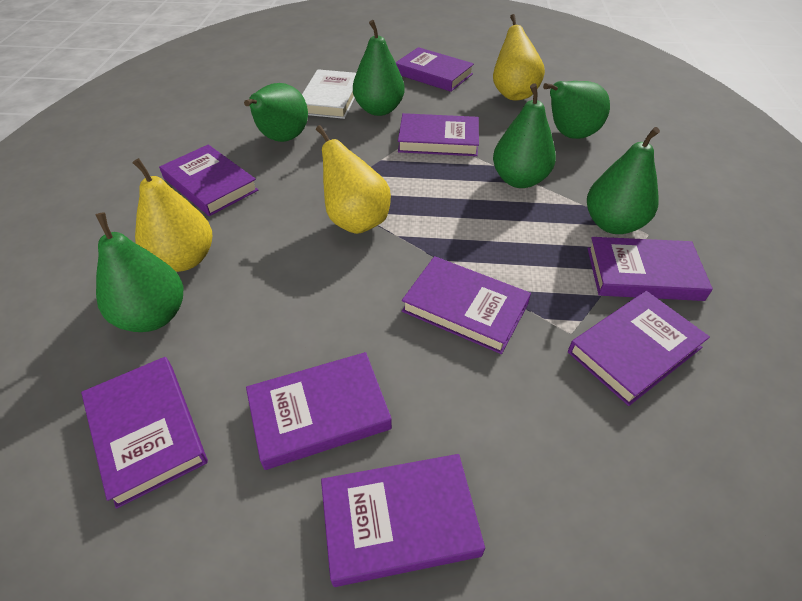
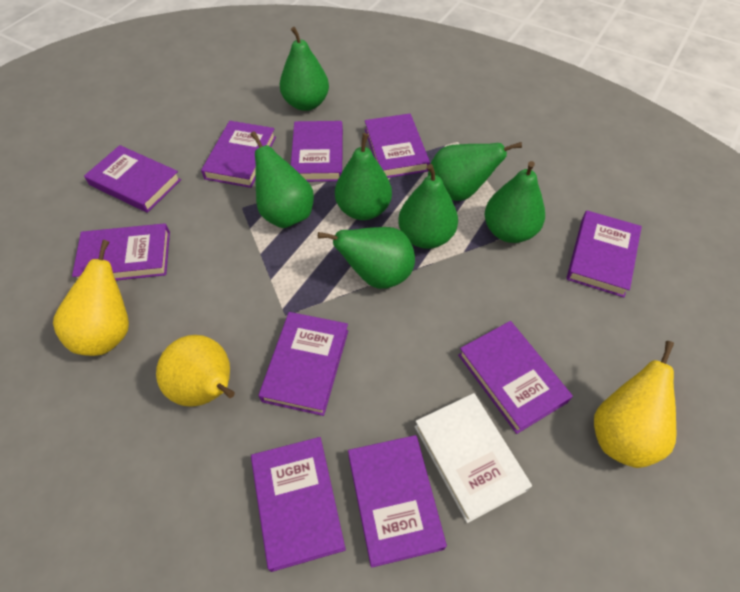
green pear: [96,212,183,332] [244,83,308,142] [353,20,405,116] [493,83,556,188] [543,81,610,139] [587,127,660,234] = 6 -> [251,131,314,228] [280,27,329,111] [318,227,415,289] [335,133,392,220] [398,164,458,249] [428,142,522,201] [485,161,545,243] = 7
purple book: [81,357,208,509] [159,145,258,216] [246,352,392,470] [321,454,485,587] [396,47,474,92] [398,113,479,156] [402,256,531,354] [568,291,710,406] [588,237,713,301] = 9 -> [72,223,170,281] [84,145,181,213] [201,121,276,188] [251,437,346,572] [258,312,348,416] [291,121,343,182] [348,435,447,568] [365,113,430,178] [458,321,573,434] [566,211,642,298] = 10

